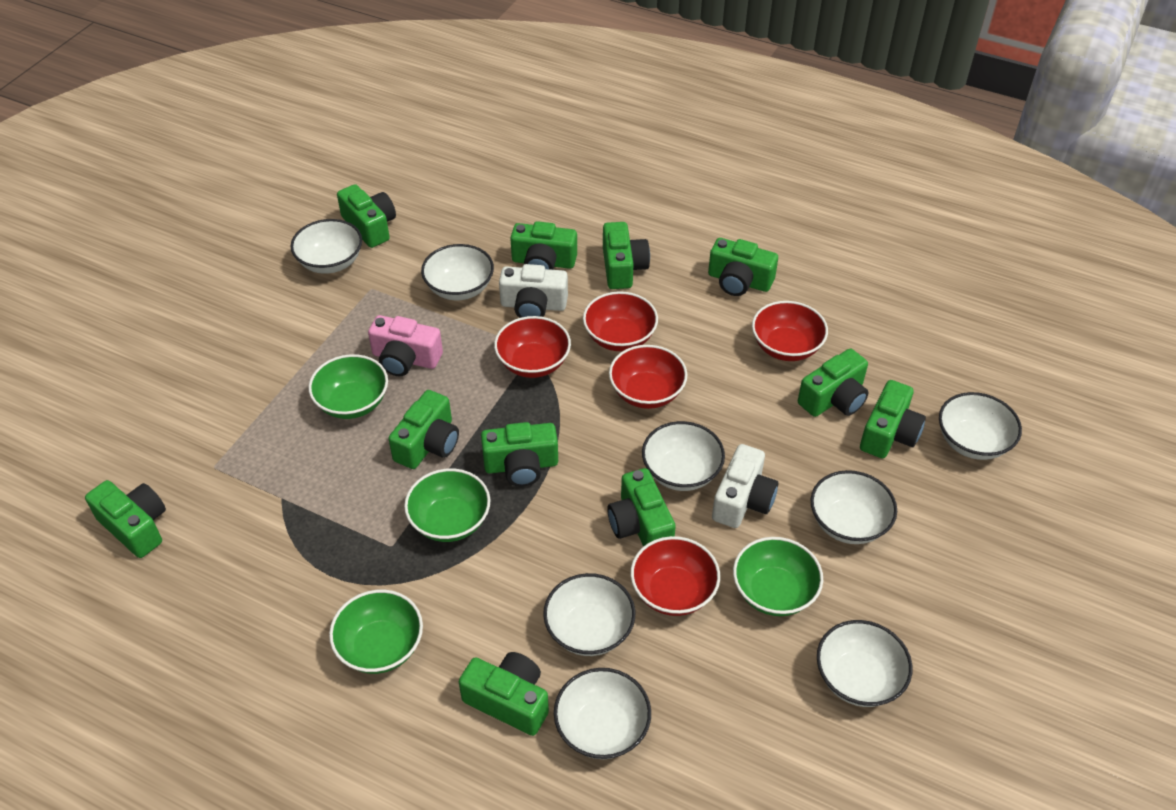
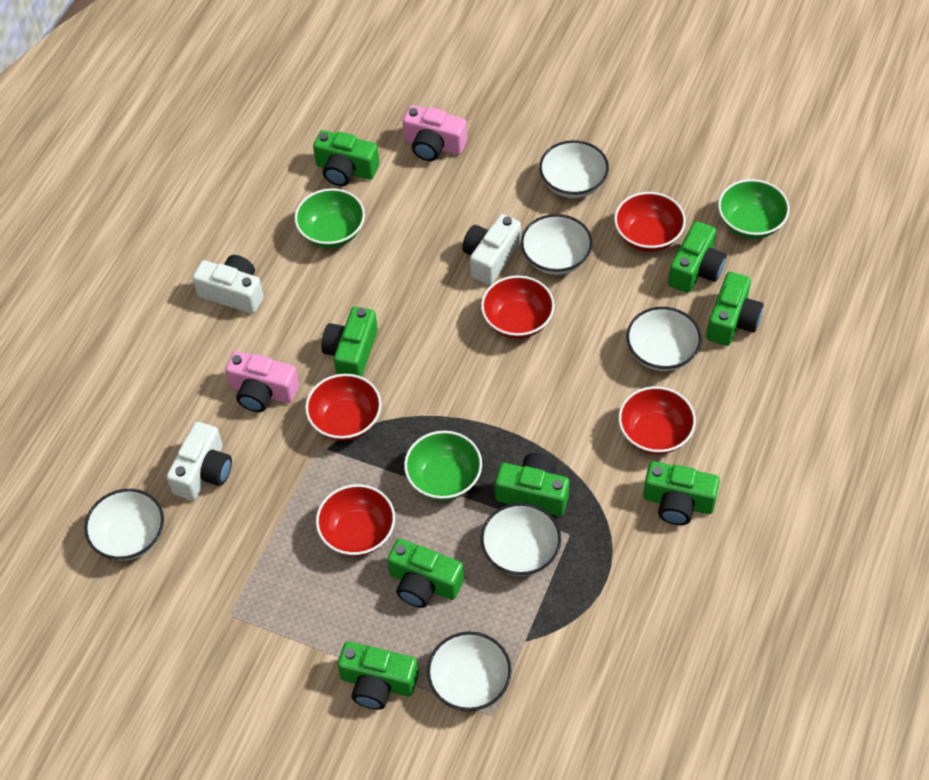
green bowl: [308,354,388,419] [329,590,423,674] [404,468,490,542] [733,537,823,616] = 4 -> [295,188,365,248] [404,431,482,500] [718,179,790,239] = 3
green camera: [85,480,166,558] [337,184,396,248] [388,390,459,469] [459,652,549,736] [481,422,558,487] [510,221,577,270] [603,222,650,289] [607,468,676,547] [708,238,778,296] [798,349,869,417] [860,380,926,458] = 11 -> [313,130,379,186] [321,307,378,377] [338,642,418,710] [387,539,464,608] [495,453,569,516] [643,461,720,525] [668,221,726,293] [706,272,764,346] = 8
pink camera: [368,315,443,376] = 1 -> [225,351,299,412] [403,105,467,161] = 2
white bowl: [291,219,362,274] [421,244,494,300] [543,573,635,656] [554,668,651,759] [642,421,725,491] [810,470,897,544] [817,620,912,707] [939,392,1022,460] = 8 -> [84,489,164,561] [427,632,512,711] [481,503,561,576] [521,214,593,275] [539,140,609,198] [626,307,702,371] = 6
white camera: [499,264,568,318] [712,444,778,528] = 2 -> [167,422,232,500] [192,255,263,314] [462,214,521,285] = 3

